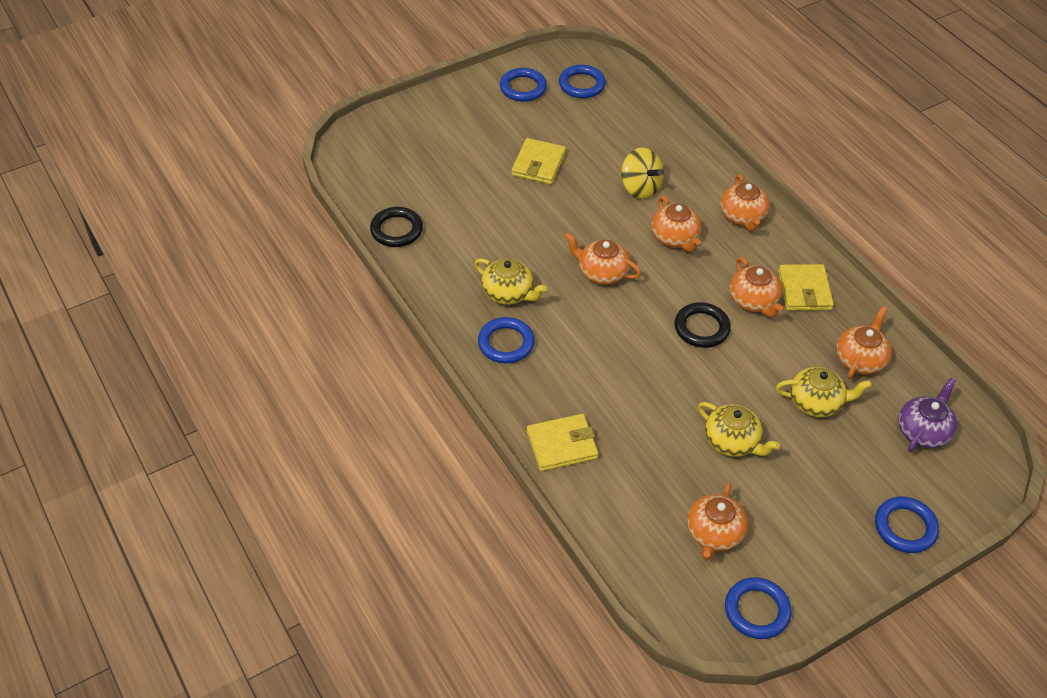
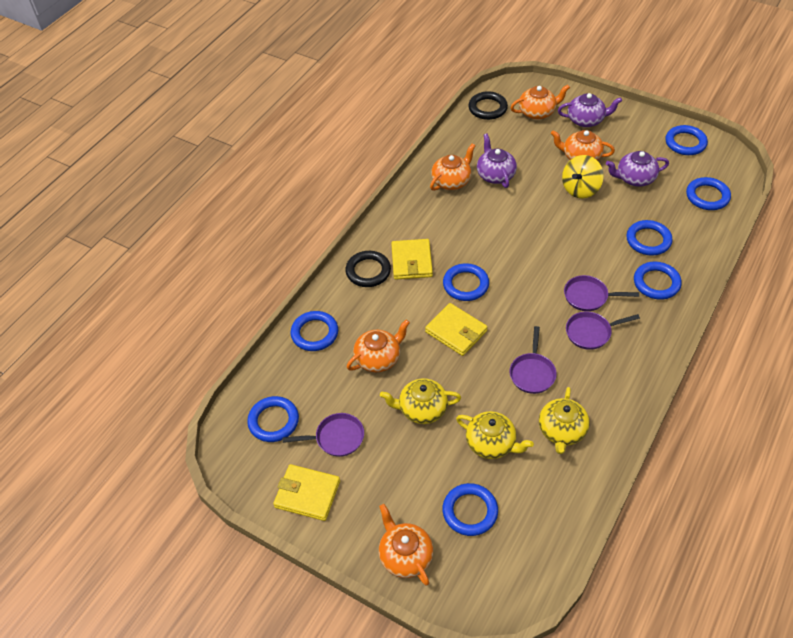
blue ring: [478,317,535,364] [500,68,547,102] [559,65,606,98] [725,577,792,639] [875,497,939,553] = 5 -> [247,396,299,442] [291,311,338,351] [442,483,498,536] [443,263,489,301] [627,220,673,256] [634,262,682,300] [665,125,708,155] [686,177,731,210] = 8
orange teapot: [565,232,641,285] [651,196,701,252] [687,482,748,560] [720,174,770,231] [729,257,783,317] [836,306,892,379] = 6 -> [347,320,410,372] [379,504,433,586] [430,143,476,191] [510,85,570,120] [551,130,615,161] = 5
purple pan: none = 0 -> [283,413,364,457] [510,326,557,394] [564,275,639,311] [566,312,640,350] = 4
purple teapot: [898,378,957,452] = 1 -> [477,134,517,188] [558,93,622,127] [606,151,669,187] = 3

